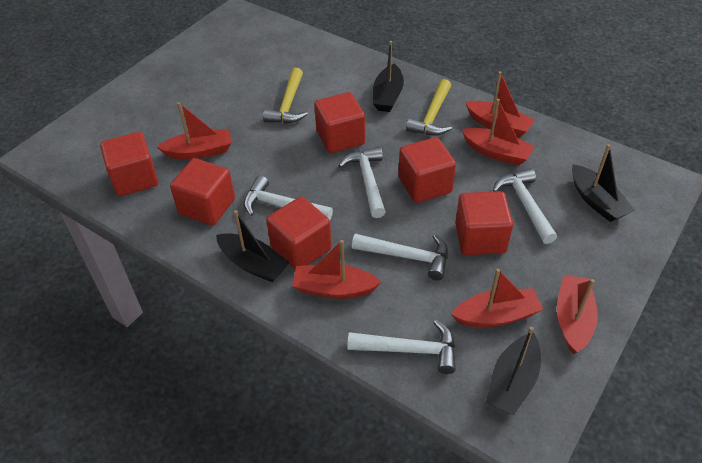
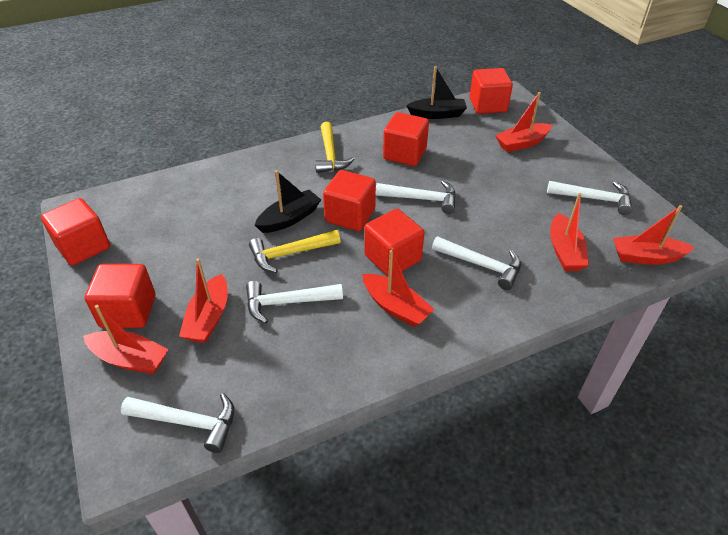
black boat: [216,210,290,282] [373,41,404,112] [486,326,541,415] [572,144,634,222] = 4 -> [255,170,321,233] [406,66,467,119] = 2

